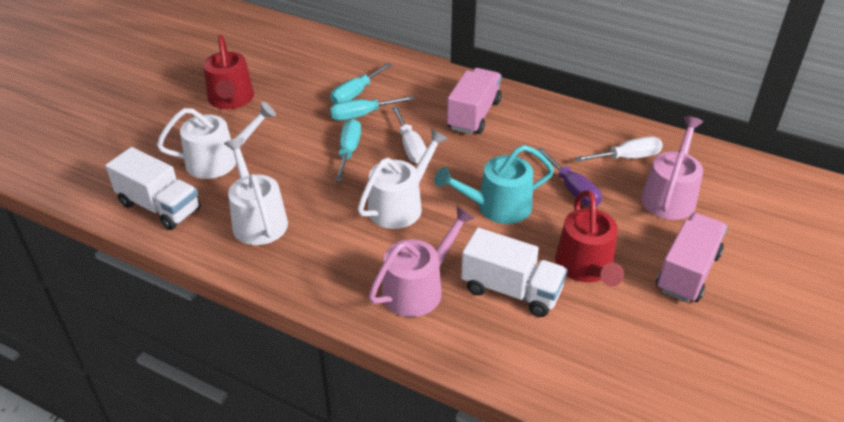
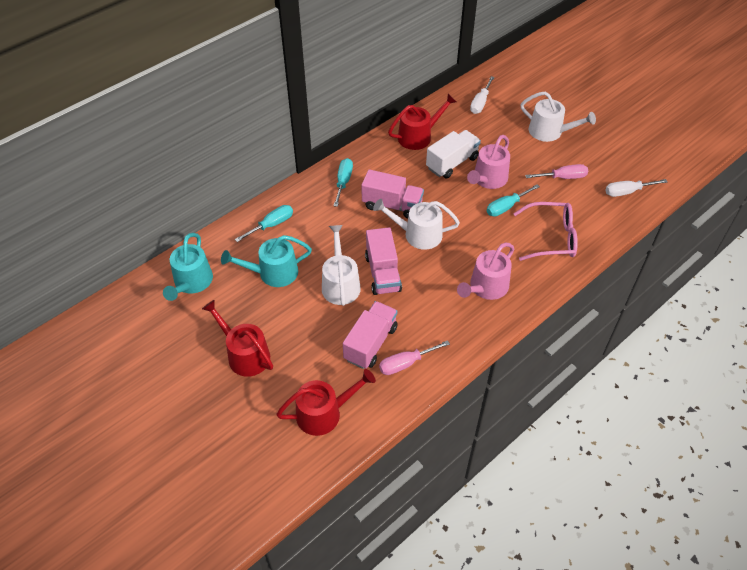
pink glasses: none = 0 -> [513,202,578,261] = 1
pink screwdriver: none = 0 -> [379,340,450,375] [525,164,588,179] = 2
pink truck: [447,68,502,134] [656,213,727,303] = 2 -> [343,301,398,369] [361,169,424,219] [365,227,402,295] = 3
purple screwdriver: [537,148,602,207] = 1 -> none = 0
red watering can: [203,35,254,109] [555,190,624,287] = 2 -> [202,300,273,377] [276,369,376,436] [388,94,457,150] = 3
turquoise watering can: [434,145,554,224] = 1 -> [163,233,213,301] [221,235,312,287] = 2
white truck: [105,147,201,230] [461,228,567,317] = 2 -> [426,130,481,179] = 1

